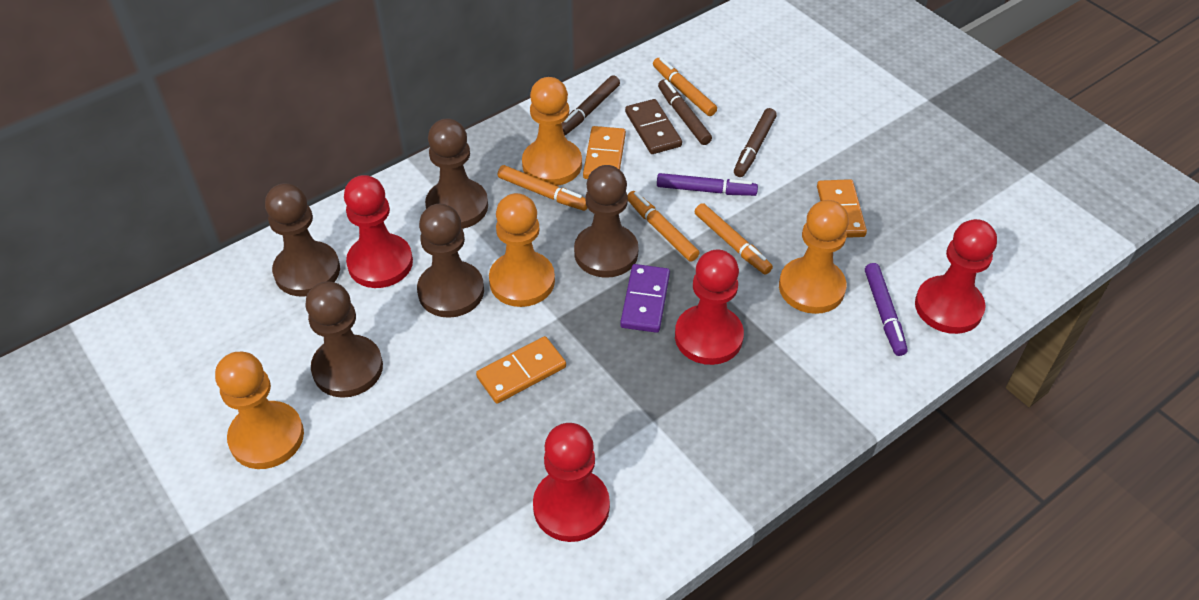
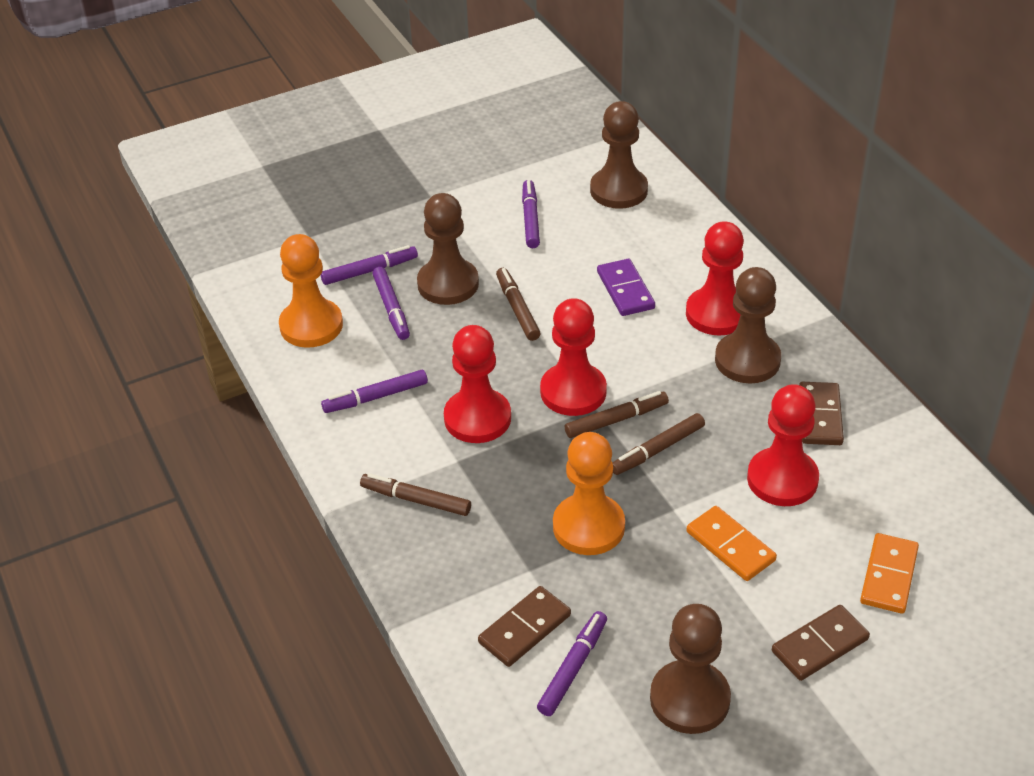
brown domino: [625,99,682,154] = 1 -> [478,586,571,667] [772,605,870,681] [799,382,844,445] = 3
brown marker: [562,75,620,135] [658,79,712,145] [734,108,777,177] = 3 -> [360,473,471,516] [496,268,540,341] [565,391,669,438] [613,413,705,475] = 4
brown pawn: [265,183,340,297] [305,281,383,398] [417,204,484,318] [425,119,488,229] [574,165,639,278] = 5 -> [417,193,479,305] [590,101,648,209] [650,604,731,734] [715,267,781,383] = 4
orange domino: [476,336,566,404] [583,126,626,179] [817,179,867,238] = 3 -> [687,506,777,581] [860,533,919,614] = 2
orange marker: [498,165,587,211] [628,191,699,262] [653,57,717,116] [694,203,773,274] = 4 -> none = 0
orange pawn: [215,352,304,469] [489,193,555,307] [522,77,582,186] [779,200,849,314] = 4 -> [279,234,343,348] [553,432,625,555] = 2
purple marker: [657,173,758,196] [865,263,908,356] = 2 -> [321,245,418,285] [321,370,428,413] [372,267,410,340] [522,180,540,248] [537,611,607,716] = 5

